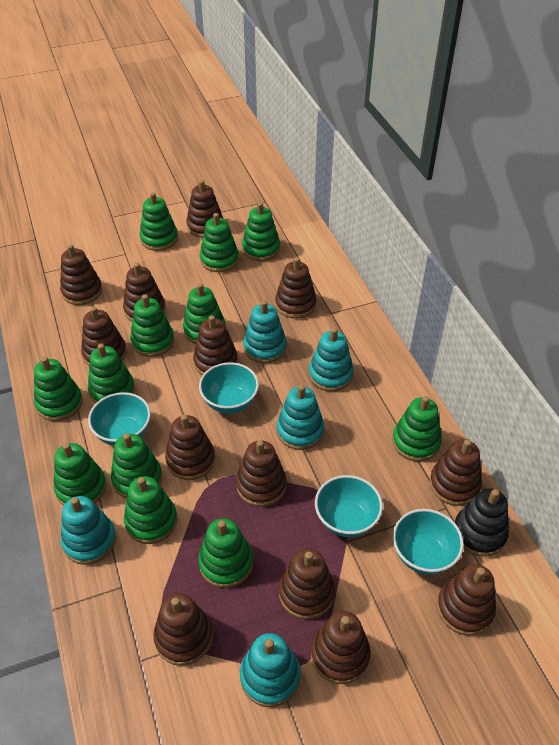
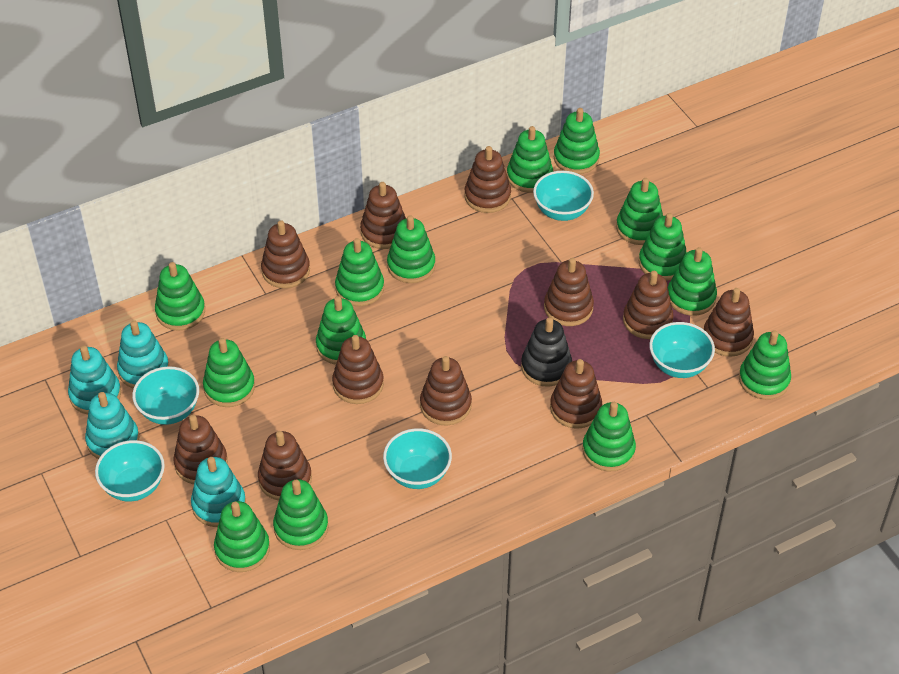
brown stacking toy: [60,244,102,305] [81,307,127,366] [123,263,165,322] [153,593,213,666] [165,414,215,480] [186,180,223,238] [193,315,238,375] [236,440,287,507] [275,257,316,319] [279,549,335,619] [311,611,371,684] [430,439,482,506] [437,564,496,636] = 13 -> [173,415,228,484] [258,431,312,500] [261,220,310,288] [332,335,384,404] [360,182,406,249] [420,356,472,426] [464,146,511,213] [544,258,594,326] [550,359,602,429] [623,271,673,339] [704,288,754,357] = 11
green stacking toy: [34,357,83,421] [54,443,107,506] [88,344,135,404] [111,433,162,498] [124,476,177,544] [130,294,174,357] [140,192,178,251] [183,283,225,344] [198,518,253,588] [200,213,239,272] [242,202,280,261] [392,396,442,462] = 12 -> [155,262,205,331] [203,338,255,407] [214,501,270,572] [273,479,329,550] [316,296,366,365] [335,238,384,306] [387,215,435,283] [507,126,553,193] [554,108,600,174] [582,402,636,472] [616,178,663,245] [639,213,687,281] [668,247,717,316] [739,330,791,400] = 14
turquoise bowl: [88,392,151,446] [199,362,259,414] [315,475,383,537] [393,509,464,575] = 4 -> [95,440,165,501] [132,366,199,425] [383,428,452,489] [533,171,594,221] [649,322,715,378] = 5
turquoise stacking toy: [61,496,116,565] [240,633,300,707] [243,300,287,363] [277,385,324,450] [309,328,354,391] = 5 -> [68,345,121,415] [85,392,139,459] [117,321,169,389] [191,457,246,527] = 4

